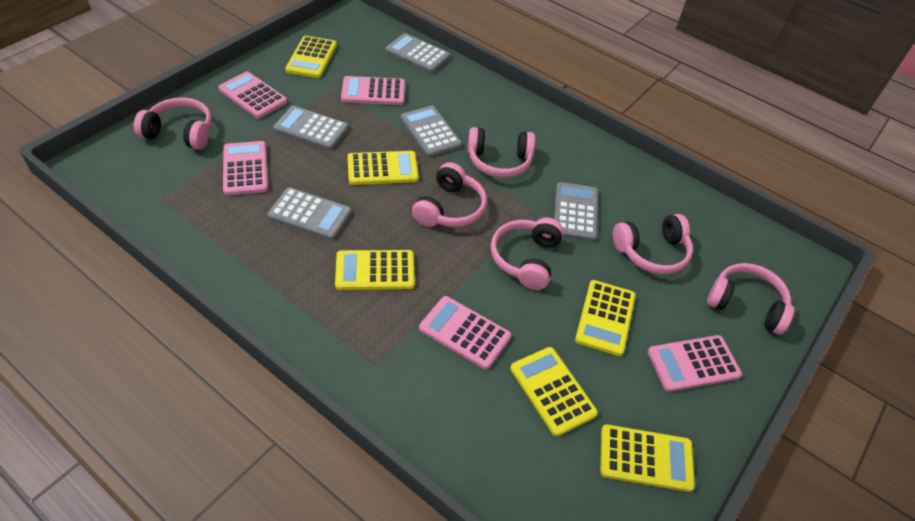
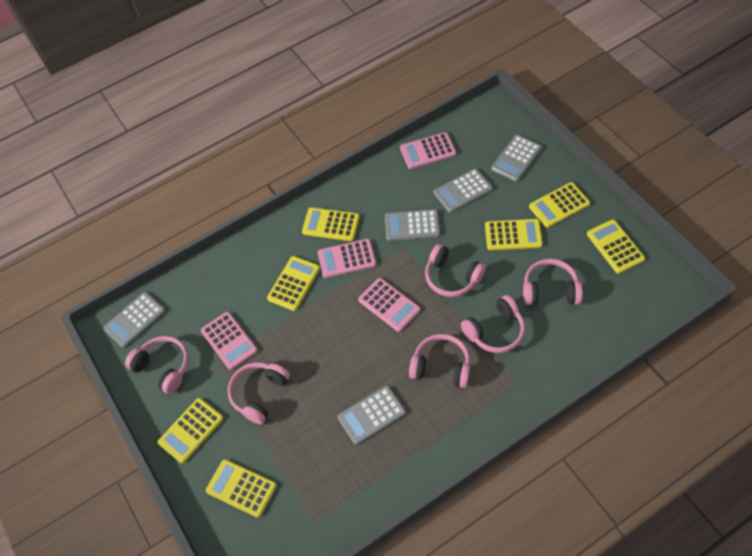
pink calculator: [218,71,287,119] [223,141,268,195] [341,76,405,105] [419,296,511,369] [648,335,742,392] = 5 -> [201,312,258,370] [318,239,376,278] [358,278,420,332] [400,132,456,169] = 4
yellow calculator: [285,36,337,78] [335,250,415,290] [347,151,419,185] [510,347,598,436] [575,280,636,356] [600,424,695,492] = 6 -> [158,398,224,464] [206,459,277,518] [267,256,320,311] [302,207,360,241] [485,219,543,250] [529,182,590,228] [587,219,645,274] = 7

